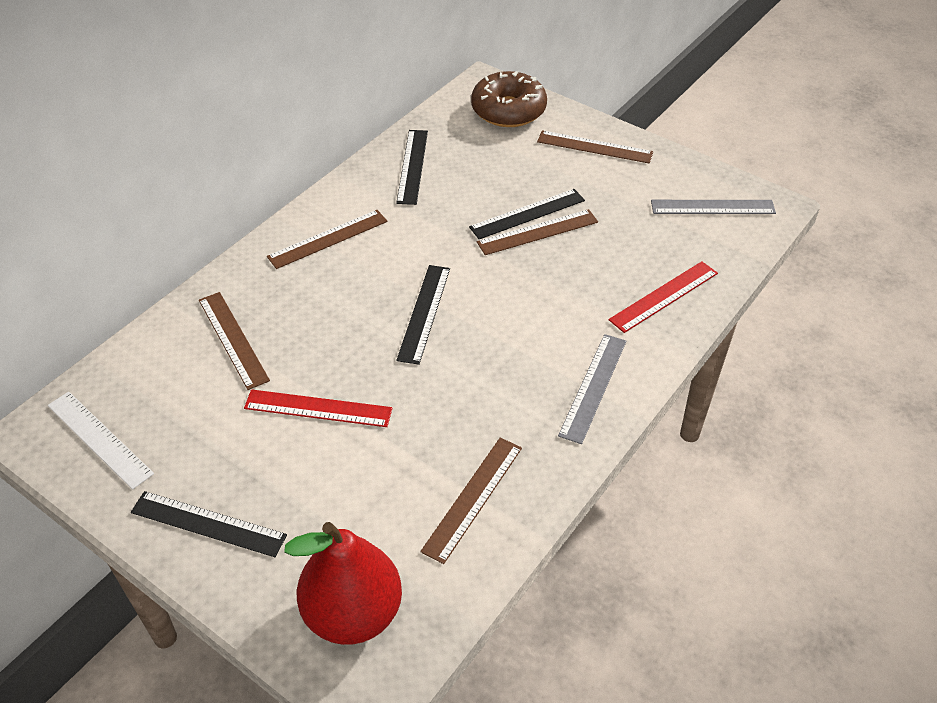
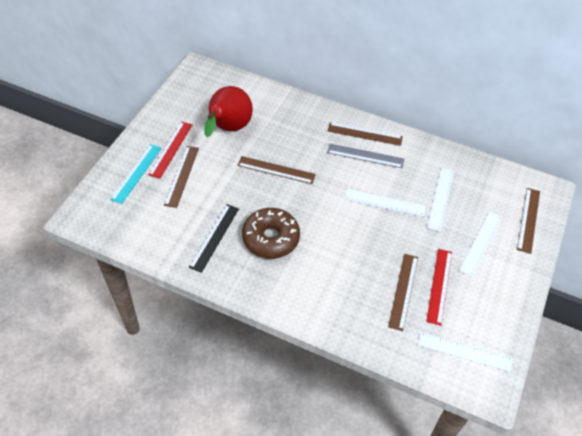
black ruler: [131,491,287,557] [396,130,428,205] [396,265,450,365] [469,189,585,239] = 4 -> [189,204,239,273] = 1
grey ruler: [558,334,626,444] [651,200,776,214] = 2 -> [327,144,404,168] = 1
turquoise ruler: none = 0 -> [110,144,162,204] = 1
white ruler: [48,392,154,490] = 1 -> [344,189,426,217] [418,332,513,372] [427,168,454,232] [459,211,502,277] = 4

